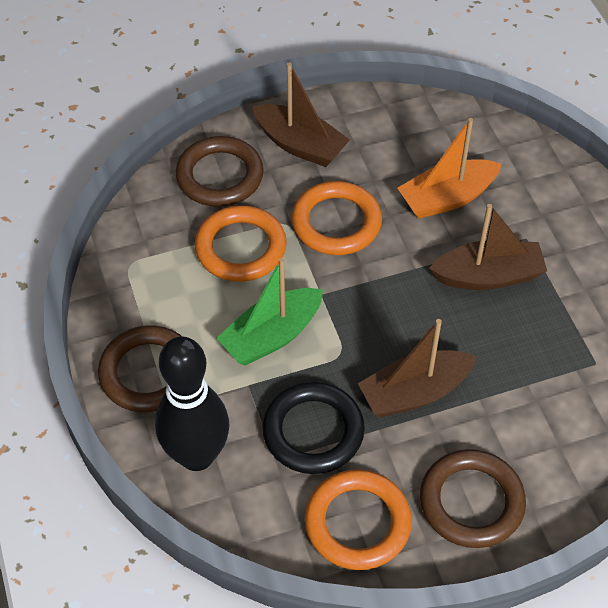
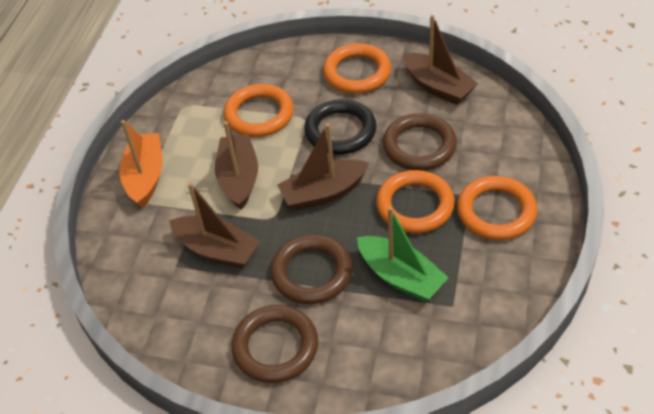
black bowling pin: [155,336,230,471] = 1 -> none = 0
brown boat: [253,63,350,167] [358,319,477,417] [429,204,547,290] = 3 -> [169,182,260,269] [215,121,258,210] [277,123,369,211] [403,15,478,105] = 4
orange ring: [195,205,287,282] [292,181,382,255] [305,469,412,570] = 3 -> [224,84,294,137] [323,43,391,94] [376,170,455,233] [457,176,537,240] = 4

